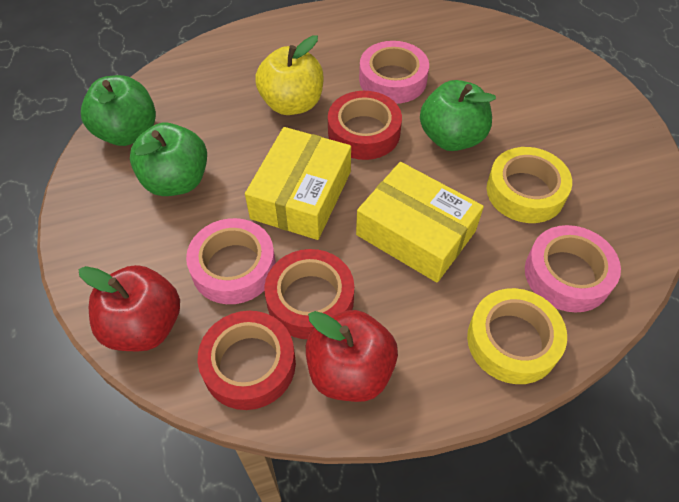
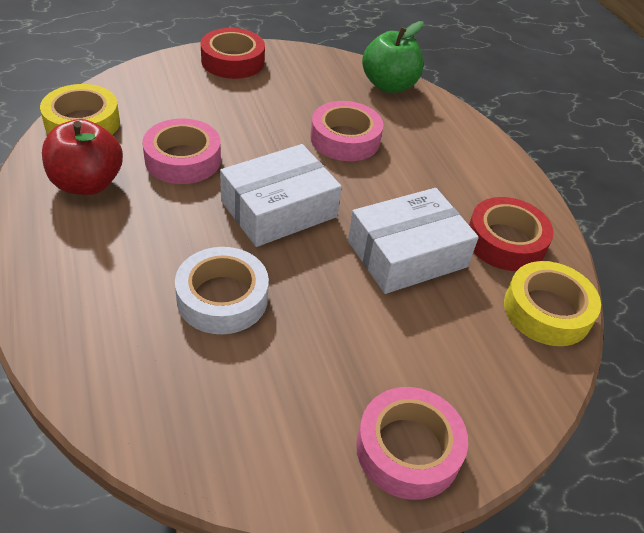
green apple: [81,75,156,146] [130,123,207,196] [420,80,496,151] = 3 -> [362,21,424,93] = 1
red apple: [79,265,180,351] [306,310,398,402] = 2 -> [42,119,123,195] = 1
red tape: [198,311,296,410] [264,249,354,339] [328,91,402,160] = 3 -> [200,28,265,79] [469,197,554,271] = 2
white box: none = 0 -> [220,144,342,247] [348,188,479,294] = 2
white tape: none = 0 -> [175,247,269,334] = 1
yellow apple: [255,35,324,115] = 1 -> none = 0
yellow box: [245,127,351,240] [356,162,484,283] = 2 -> none = 0

